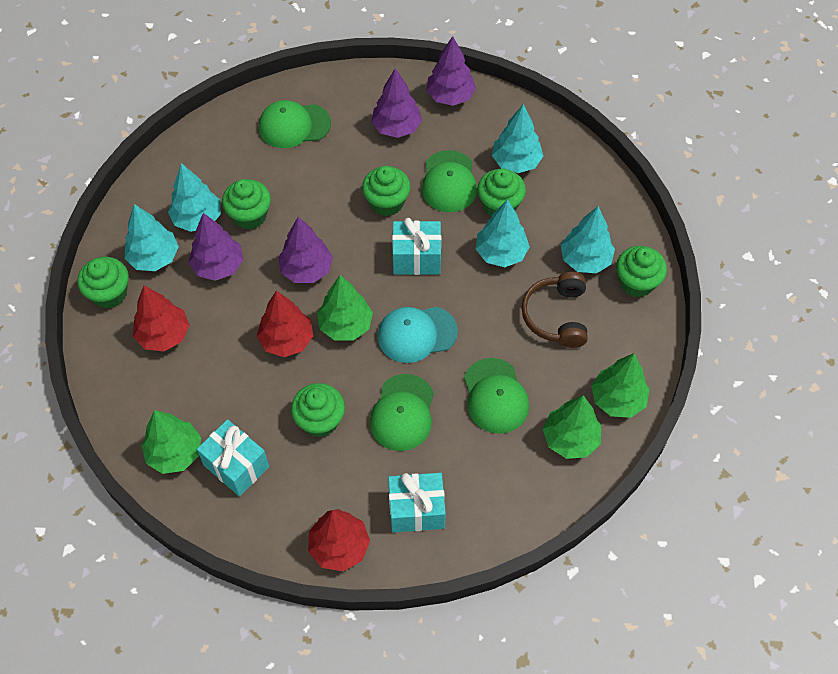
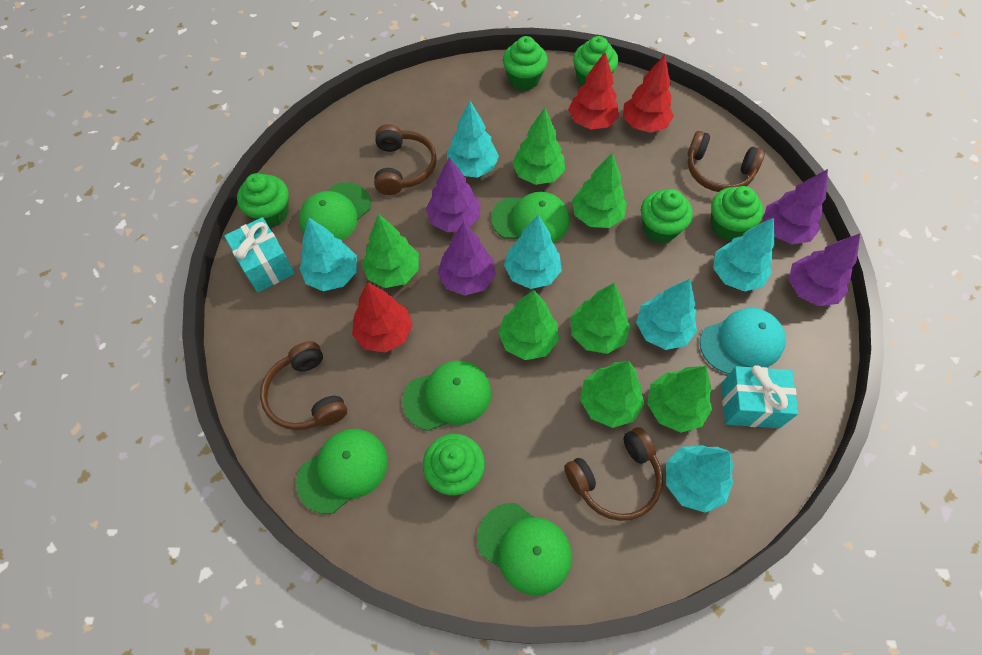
brown headphones: [521,272,588,348] = 1 -> [260,341,347,430] [375,124,437,195] [564,427,663,521] [687,131,765,192] = 4
green cap: [259,100,331,148] [370,374,434,451] [422,150,477,212] [464,358,529,434] = 4 -> [296,429,388,514] [299,182,371,240] [402,360,491,431] [477,503,572,595] [491,192,569,243] = 5
green tree: [141,410,201,474] [317,275,373,340] [543,395,601,459] [591,353,650,418] = 4 -> [362,214,419,288] [498,290,559,360] [512,108,565,185] [570,283,631,354] [572,153,627,228] [580,361,644,428] [647,366,712,433] = 7
turquoise gift: [197,419,269,497] [388,473,446,533] [392,218,441,275] = 3 -> [224,217,295,292] [721,365,798,428] = 2
turquoise tree: [125,204,179,271] [168,163,221,232] [476,199,530,267] [492,104,543,173] [561,206,615,273] = 5 -> [299,217,357,291] [447,101,499,178] [504,215,562,289] [636,279,697,350] [666,445,734,513] [713,218,775,292] = 6

